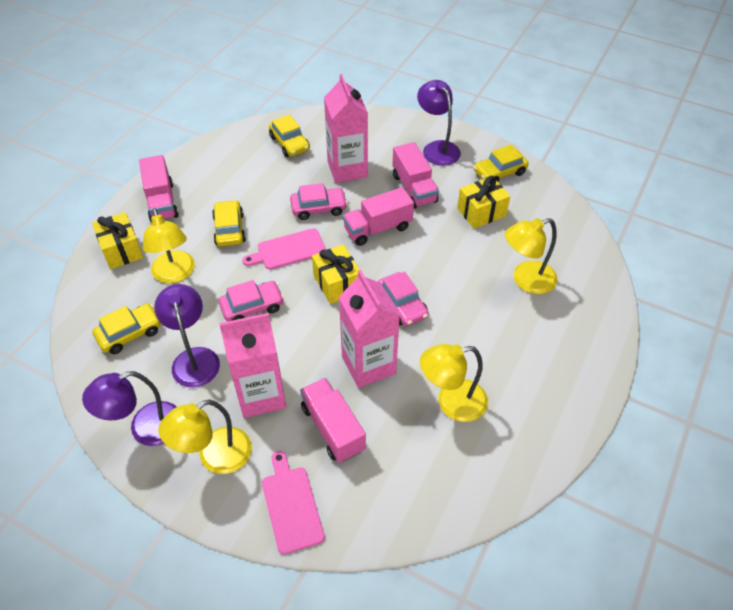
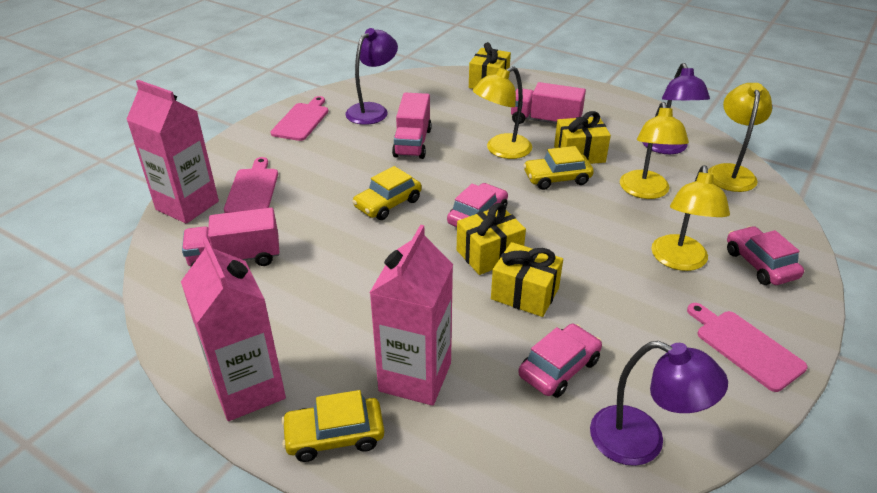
pink cutting board: [242,228,326,270] [262,451,325,554] = 2 -> [224,157,278,213] [271,96,329,141] [687,303,808,392] = 3
pink truck: [139,155,179,222] [300,378,366,463] [343,187,414,246] [393,142,439,208] = 4 -> [182,208,279,267] [392,93,432,159] [511,82,586,124] = 3
yellow car: [92,303,161,354] [212,200,246,247] [269,115,310,157] [474,145,529,182] = 4 -> [281,390,384,462] [352,166,422,220] [523,146,594,190] = 3
yellow gift: [92,212,143,269] [312,244,360,304] [457,176,510,229] = 3 -> [457,203,526,275] [469,42,511,89] [491,242,563,317] [554,111,611,164] = 4

